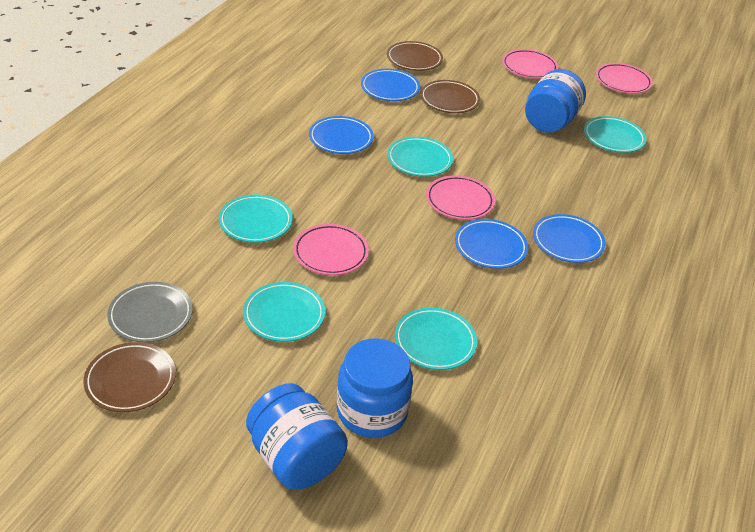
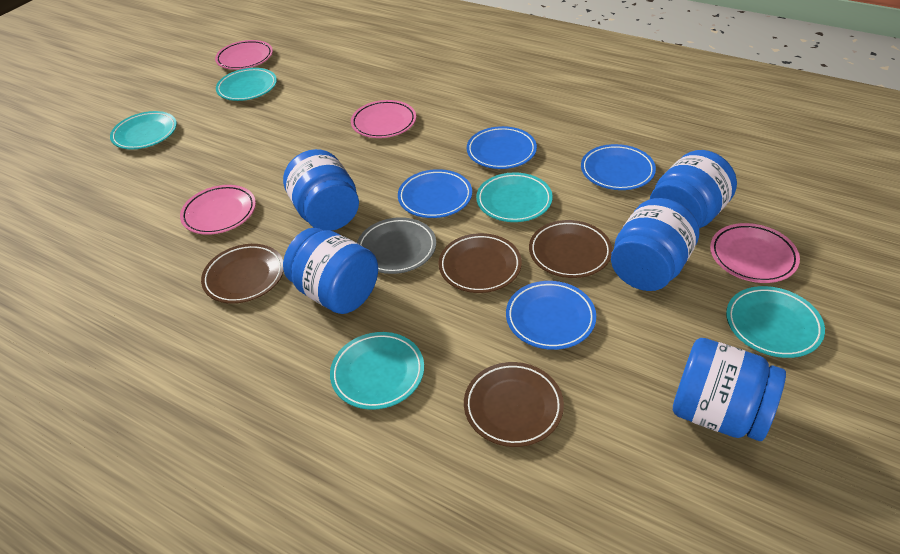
blue jar: [246,383,348,490] [337,338,413,438] [525,69,586,133] = 3 -> [283,149,359,231] [283,228,378,314] [611,198,699,291] [650,150,737,228] [673,338,786,441] = 5
brown plate: [84,342,176,412] [387,41,443,71] [420,80,480,113] = 3 -> [201,244,284,304] [438,233,522,293] [464,362,564,447] [529,220,612,278] = 4

